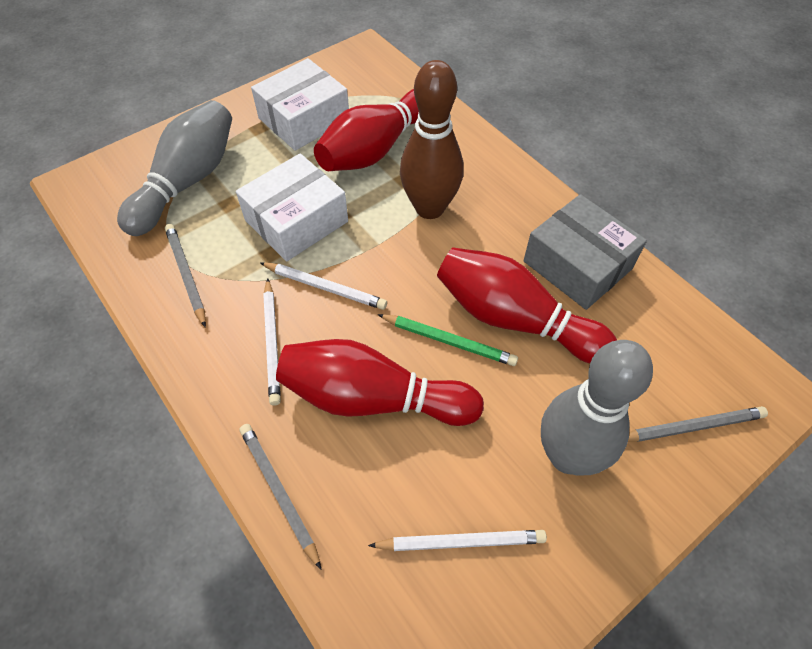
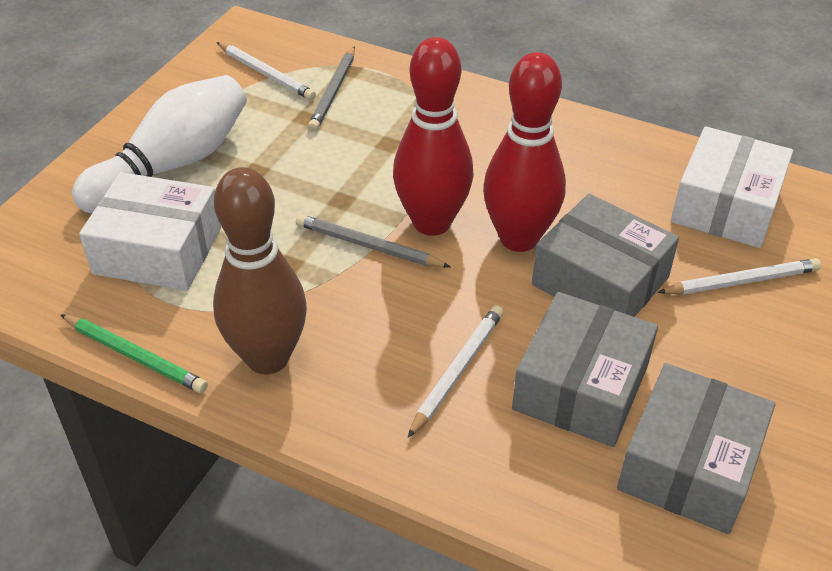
grey bowling pin: [117,100,232,236] [541,340,653,475] = 2 -> none = 0
grey box: [524,194,647,310] = 1 -> [512,292,658,447] [532,194,679,317] [617,363,775,534] = 3
grey pencil: [165,224,206,328] [240,424,322,570] [628,406,768,442] = 3 -> [296,214,451,268] [308,46,355,131] = 2
red bowling pin: [276,339,484,426] [314,89,419,171] [437,247,617,363] = 3 -> [393,37,474,236] [483,52,566,252] = 2
white bowling pin: none = 0 -> [72,75,247,213] = 1

